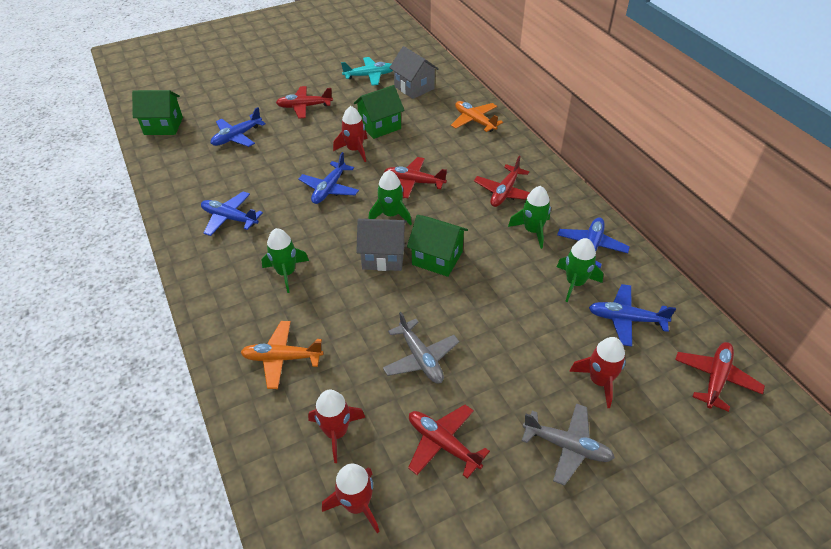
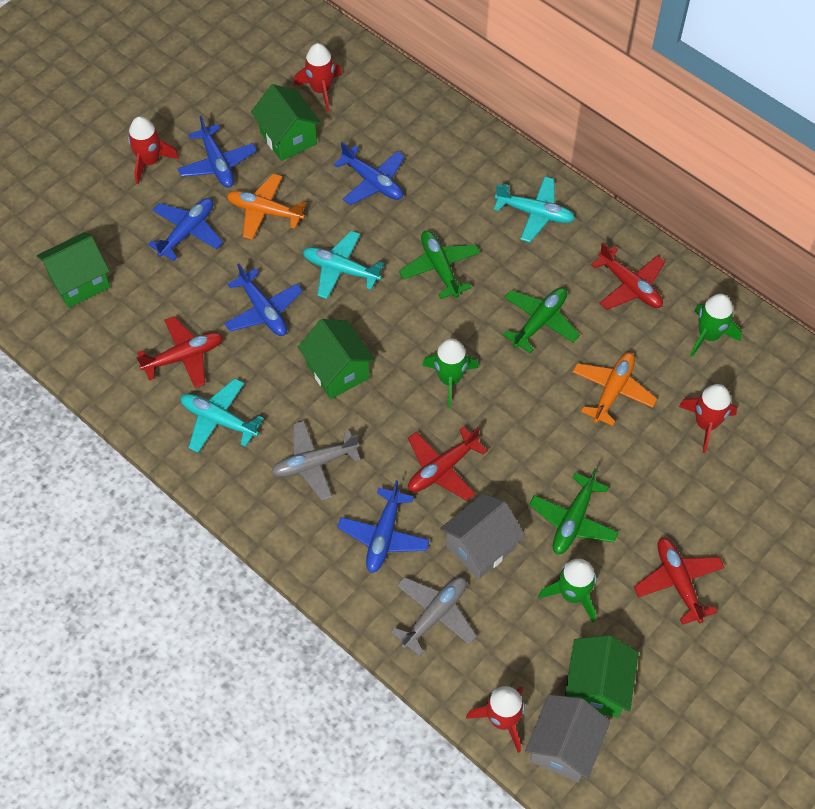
green house: [132,90,183,135] [354,85,405,139] [407,215,468,277] = 3 -> [37,232,110,308] [251,84,322,161] [298,319,376,399] [565,635,639,718] = 4
green plane: none = 0 -> [399,230,480,299] [503,287,580,353] [529,468,619,554] = 3
green rocket: [261,228,309,293] [369,170,412,225] [508,186,551,249] [557,238,603,302] = 4 -> [422,338,479,408] [538,559,596,622] [690,294,742,357] = 3
red plane: [276,86,333,118] [384,157,447,198] [408,405,490,479] [474,156,530,207] [675,342,765,412] = 5 -> [136,316,223,388] [408,426,487,501] [591,242,665,310] [634,537,725,625] = 4
turquoise plane: [341,57,393,86] = 1 -> [181,379,264,453] [303,231,384,299] [494,176,575,242] = 3

